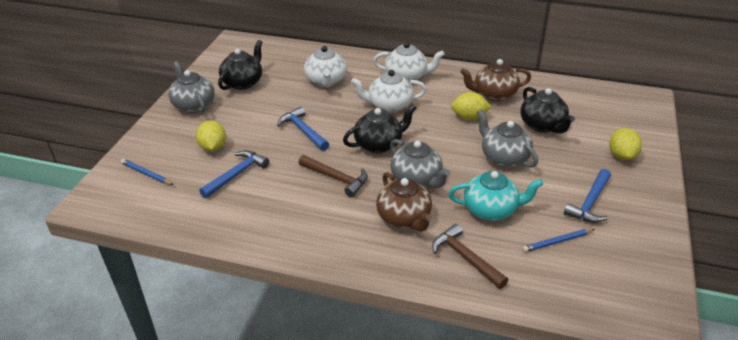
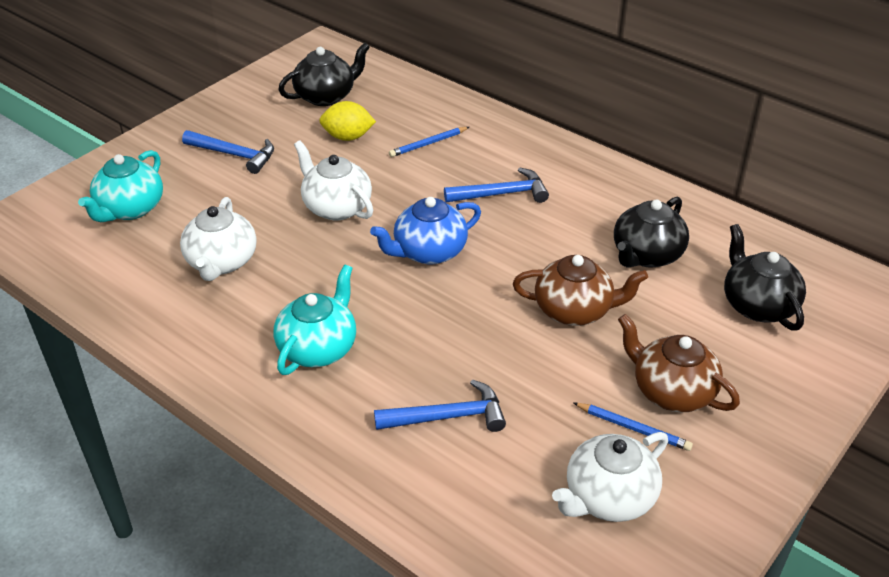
blue teapot: none = 0 -> [370,197,481,265] = 1
brown hammer: [298,155,368,197] [432,224,508,289] = 2 -> none = 0
grey teapot: [169,61,215,113] [390,139,451,188] [477,109,538,168] = 3 -> none = 0
turquoise teapot: [448,171,543,221] = 1 -> [78,150,163,222] [274,264,356,375] = 2
yellow lemon: [196,120,226,152] [451,92,492,120] [609,128,642,160] = 3 -> [319,101,376,141] = 1

